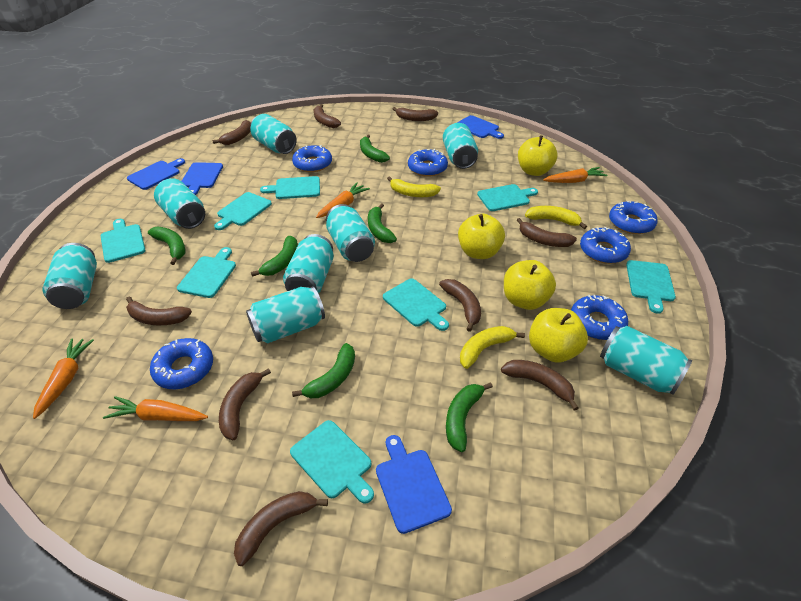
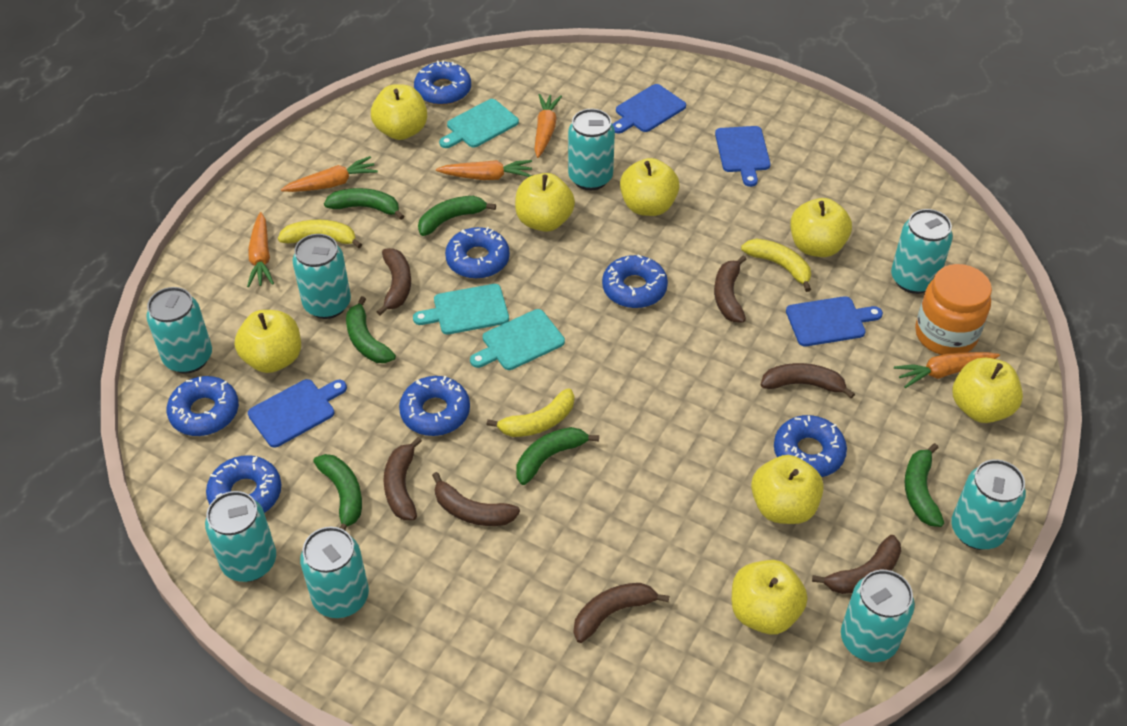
blue donut: [150,338,213,389] [292,145,332,172] [408,149,448,177] [571,295,628,340] [580,227,631,264] [609,201,658,234] = 6 -> [167,376,239,436] [206,455,281,513] [399,376,470,436] [414,61,471,105] [445,227,510,279] [602,254,668,308] [774,415,847,477] = 7
brown banana: [126,296,192,325] [212,120,251,145] [219,368,271,440] [234,491,328,566] [314,104,341,128] [393,107,438,121] [439,279,481,332] [501,360,578,410] [517,218,577,247] = 9 -> [377,248,411,316] [384,437,422,520] [432,472,520,526] [574,583,669,643] [714,255,747,322] [761,363,855,398] [812,535,901,594] = 7
orange carrot: [33,339,94,419] [103,396,208,421] [316,183,370,218] [543,167,607,183] = 4 -> [247,212,274,287] [281,156,378,192] [436,160,532,180] [534,94,562,158] [894,352,1000,388] = 5
orange jar: none = 0 -> [915,264,992,355] = 1
turquoise cutting board: [101,219,145,263] [177,247,236,298] [214,192,272,230] [260,176,320,199] [290,420,374,504] [383,278,449,331] [477,184,538,211] [626,260,676,314] = 8 -> [413,284,509,334] [439,99,519,148] [470,309,565,370] = 3
yellow apple: [458,214,505,259] [504,260,556,310] [518,135,557,176] [529,308,588,363] = 4 -> [235,310,301,373] [371,84,427,140] [515,173,575,232] [620,158,680,216] [732,560,808,634] [751,455,824,524] [790,198,852,257] [953,358,1023,423] = 8

